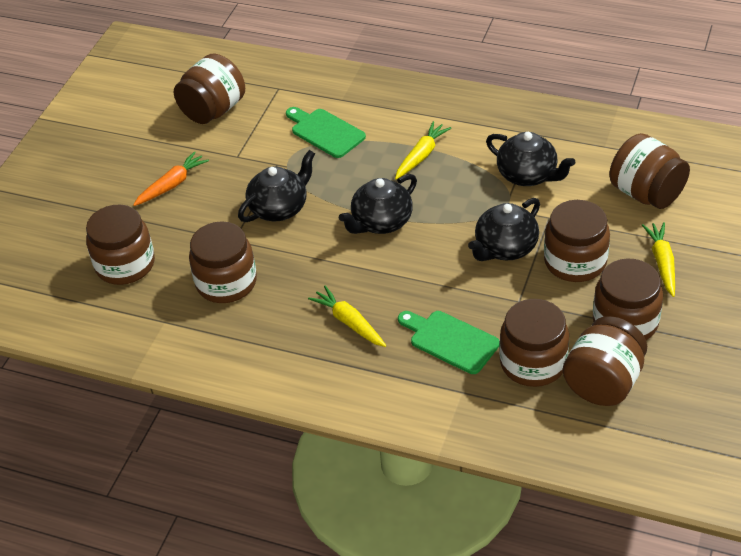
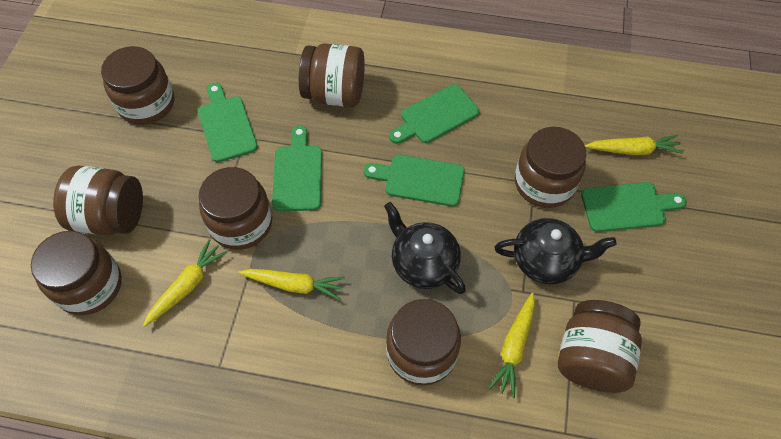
black teapot: [238,150,315,222] [339,174,417,234] [468,198,540,261] [486,132,575,186] = 4 -> [384,202,466,294] [494,218,617,284] = 2
green cutting board: [286,107,366,158] [398,311,500,374] = 2 -> [198,83,258,162] [272,126,322,211] [364,155,465,206] [389,84,479,144] [581,182,687,232] = 5
orange carrot: [133,151,209,206] = 1 -> none = 0
yellow carrot: [308,286,386,347] [395,121,451,180] [642,222,675,297] = 3 -> [143,239,227,327] [238,269,345,300] [488,293,535,398] [585,135,683,155] = 4

